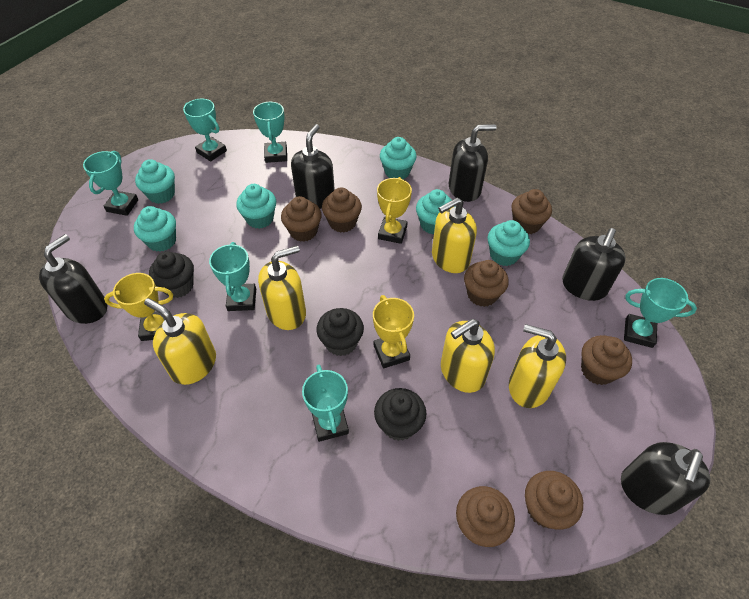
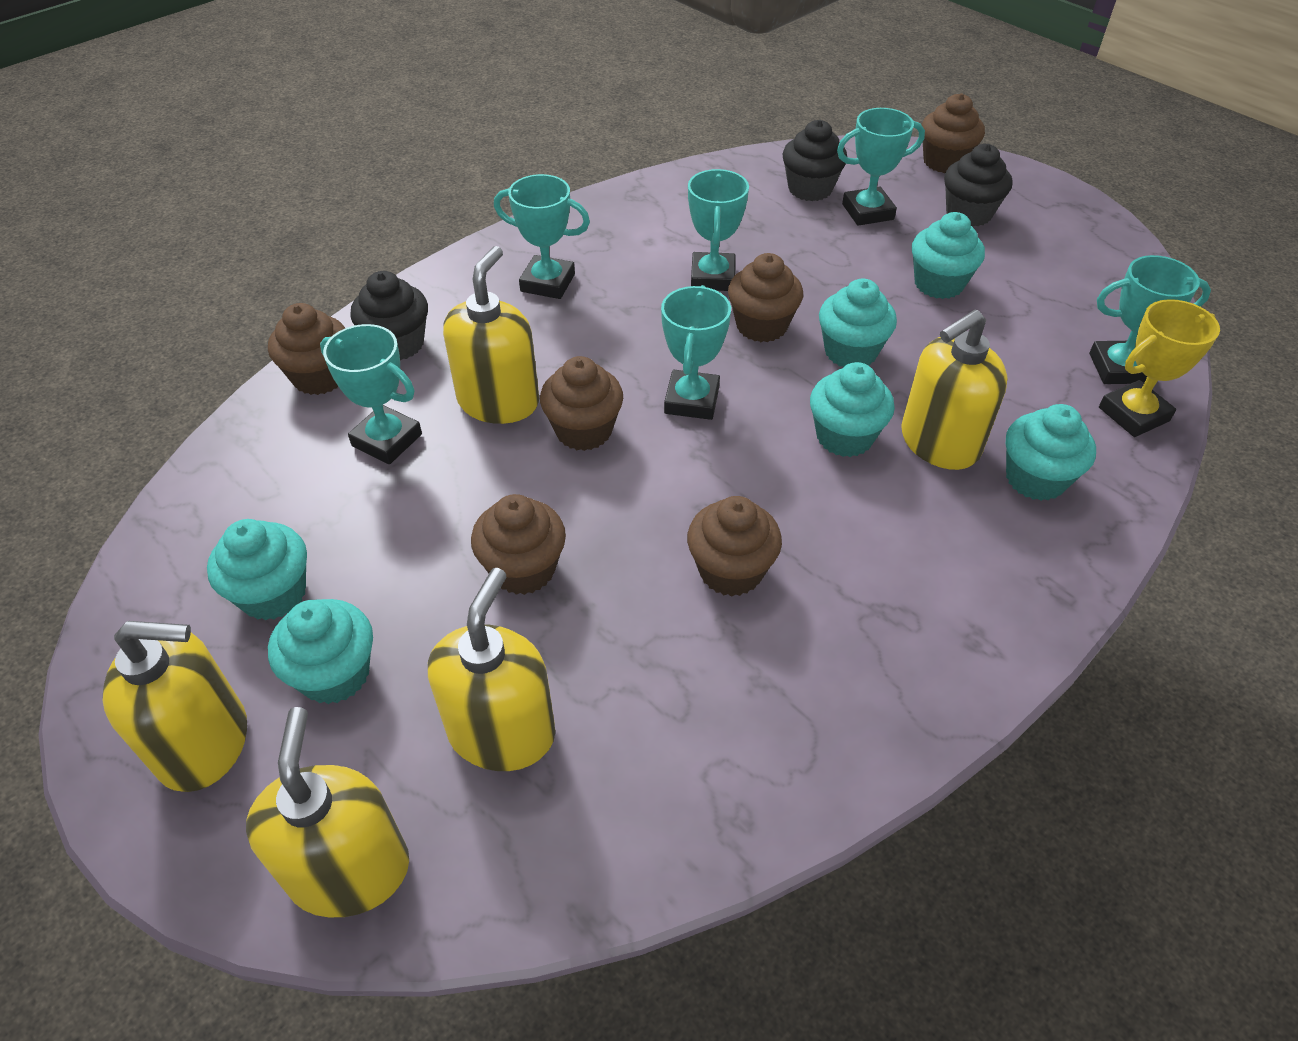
black soap dispenser: [39,234,107,324] [291,124,335,209] [449,124,497,202] [562,228,626,301] [621,442,711,515] = 5 -> none = 0
brown cupcake: [281,196,321,242] [322,187,362,233] [456,486,515,547] [464,260,509,307] [511,189,552,234] [525,471,583,530] [581,335,632,385] = 7 -> [268,303,345,395] [471,494,566,595] [540,356,623,451] [687,496,782,596] [728,253,803,342] [921,93,985,173] = 6
yellow trophy: [104,273,173,341] [373,295,414,369] [377,177,412,244] = 3 -> [1099,299,1220,437] = 1

